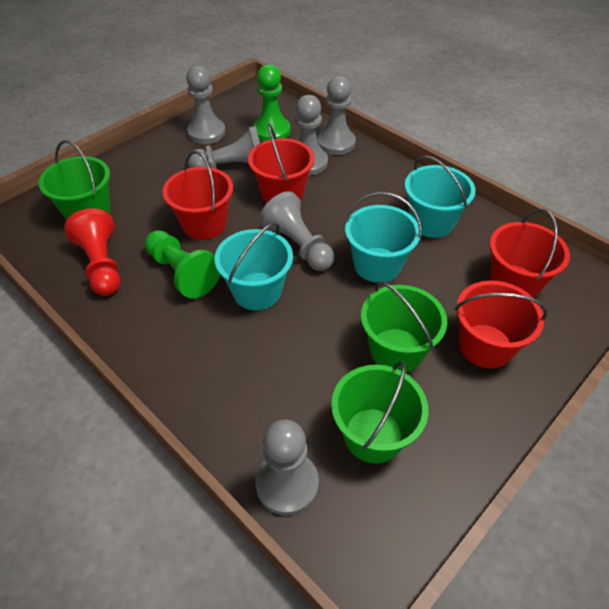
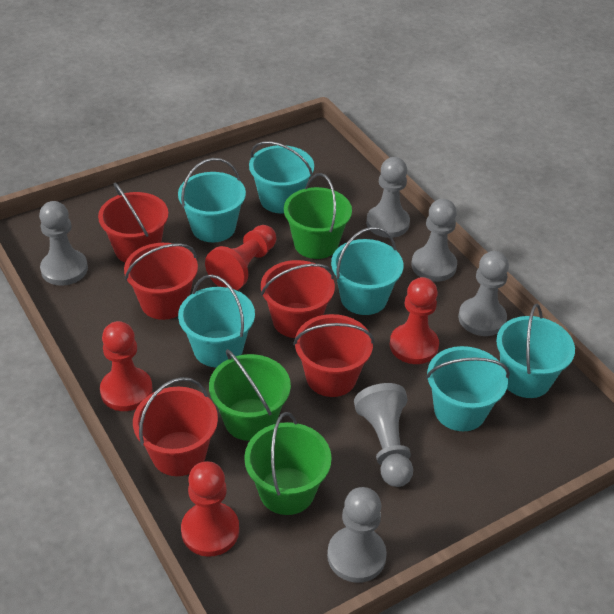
green pawn: [145,230,220,298] [253,64,290,141] = 2 -> none = 0
red bucket: [162,151,233,240] [248,124,314,203] [455,281,548,368] [490,209,570,298] = 4 -> [98,183,169,263] [124,243,198,320] [133,377,218,476] [261,260,335,338] [293,314,374,397] = 5
red pawn: [64,208,120,296] = 1 -> [100,321,153,411] [181,461,239,557] [205,225,276,290] [390,277,439,364] = 4
turquoise bucket: [215,222,293,310] [345,192,422,283] [405,156,476,238] = 3 -> [178,158,246,242] [178,274,255,368] [249,141,314,213] [331,227,403,315] [426,346,510,431] [496,304,575,398] = 6

